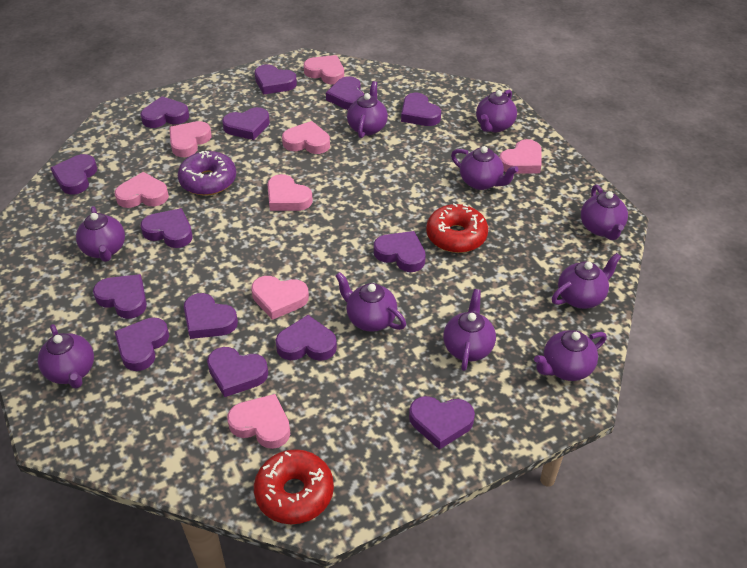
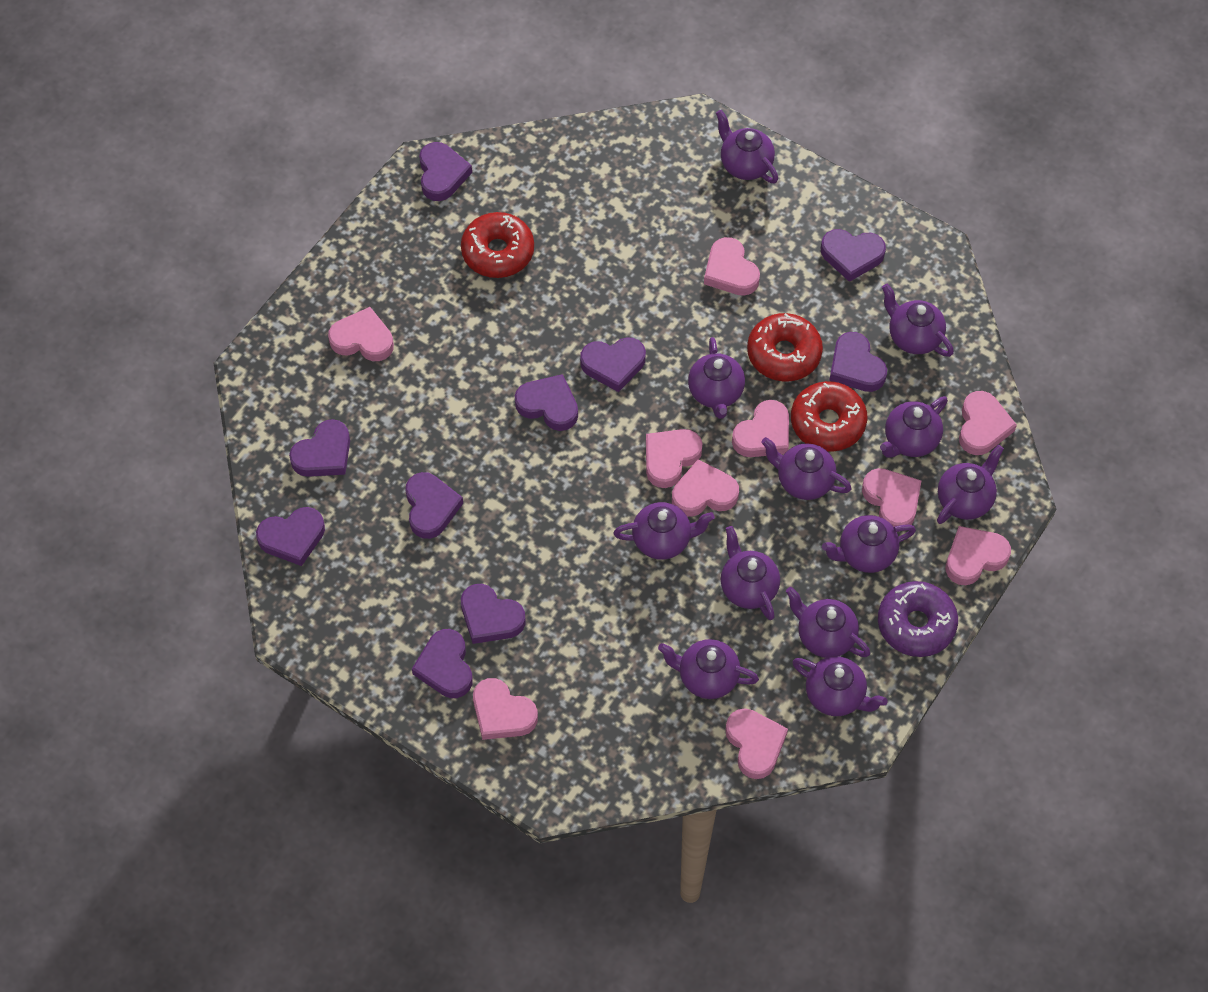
pink heart: [115,172,169,208] [169,121,211,157] [227,394,290,449] [251,276,309,320] [268,174,313,211] [282,121,330,154] [304,55,344,84] [499,139,541,174] = 8 -> [328,307,394,361] [473,678,538,740] [646,429,702,488] [672,459,739,517] [704,237,760,296] [725,708,788,779] [732,400,789,457] [862,468,921,527] [946,526,1011,585] [959,391,1017,455] = 10
purple heart: [51,154,97,195] [93,274,147,319] [114,318,169,371] [140,96,189,128] [141,208,193,248] [184,293,238,339] [207,347,268,397] [222,107,270,140] [255,64,297,95] [276,315,337,361] [326,76,365,110] [374,231,426,272] [401,93,441,126] [409,396,475,450] = 14 -> [256,507,325,566] [289,419,350,477] [405,472,463,539] [412,629,473,698] [419,142,472,201] [461,584,525,644] [515,374,578,431] [580,337,646,392] [820,229,886,282] [829,332,887,392] = 10
purple teapot: [38,324,94,389] [76,206,125,262] [335,272,406,332] [347,81,388,138] [443,289,496,371] [451,146,519,190] [476,90,517,132] [534,330,607,381] [552,253,621,309] [581,185,628,240] = 10 -> [613,502,715,560] [658,639,759,699] [688,337,745,419] [716,110,778,183] [721,526,780,620] [761,437,852,500] [786,587,870,658] [792,656,888,716] [822,515,916,573] [880,396,948,458] [882,284,954,357] [937,445,1004,524] = 12
red donut: [254,449,334,524] [426,203,488,253] = 2 -> [461,212,534,278] [747,313,823,382] [791,381,867,452] = 3

